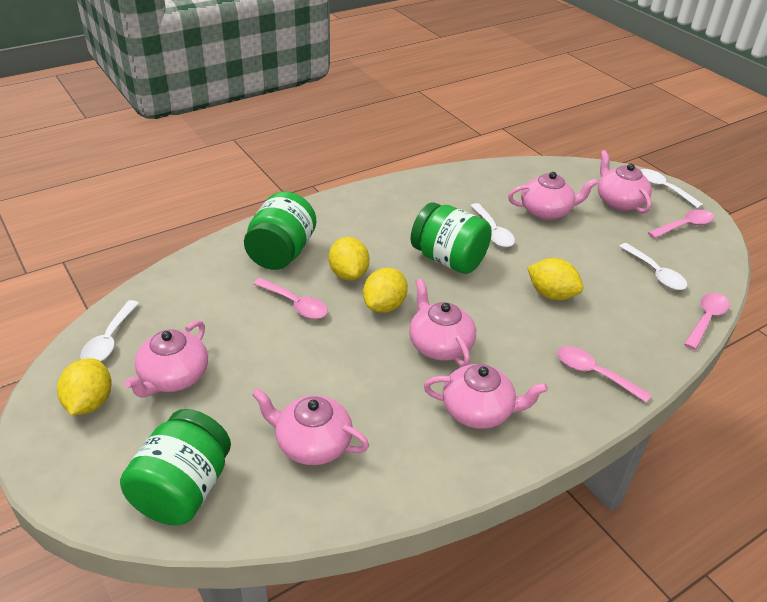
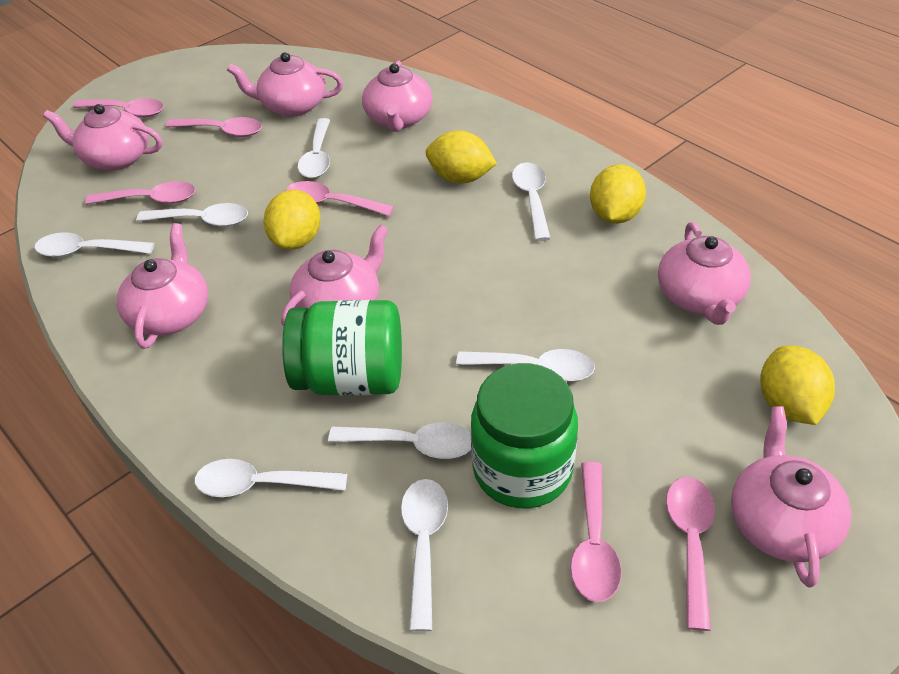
green jar: [120,409,231,525] [244,191,316,270] [411,202,492,274] = 3 -> [282,300,402,396] [471,363,578,509] = 2
pink spoon: [253,278,328,319] [557,346,651,403] [648,209,714,238] [684,293,730,350] = 4 -> [73,98,164,117] [85,181,195,205] [166,117,262,137] [286,181,394,216] [570,462,621,602] [666,477,715,631] = 6
pink teapot: [124,320,208,398] [252,389,369,465] [409,279,476,367] [424,364,548,429] [508,172,598,220] [598,150,652,213] = 6 -> [43,104,162,171] [117,223,208,349] [227,52,343,117] [281,224,388,326] [362,61,432,132] [658,222,751,325] [731,406,851,587] = 7
white spoon: [80,300,139,362] [470,203,515,247] [619,243,687,290] [640,169,703,208] = 4 -> [34,232,154,257] [136,203,248,227] [195,459,347,497] [298,118,330,178] [328,422,471,459] [401,479,448,632] [456,349,595,381] [512,162,551,241] = 8

